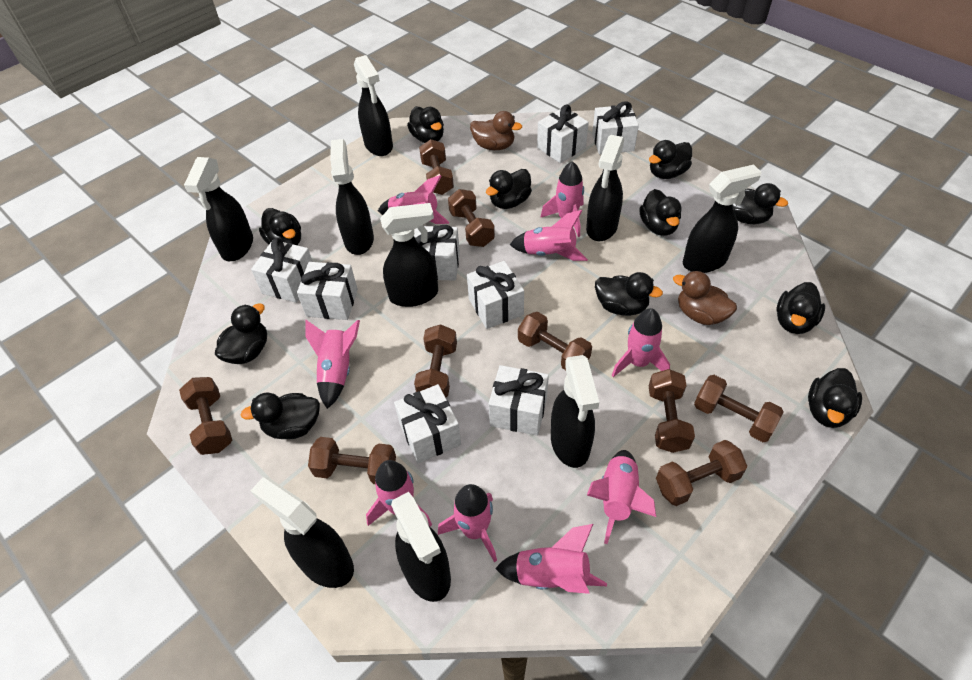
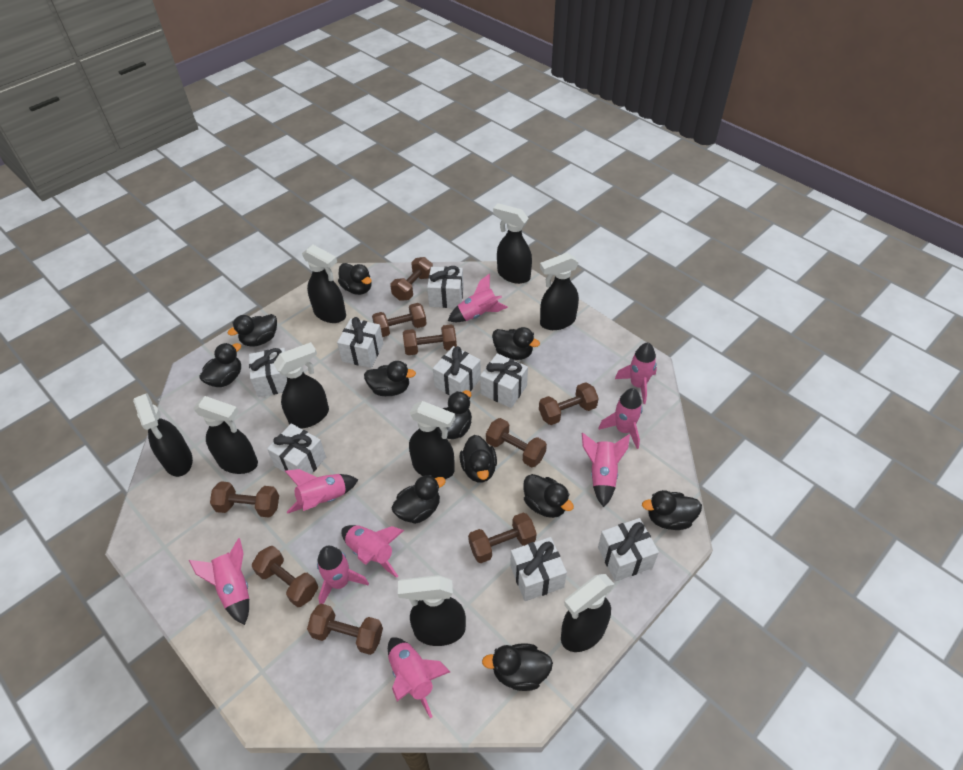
brown duck: [470,111,522,150] [673,271,737,325] = 2 -> none = 0

